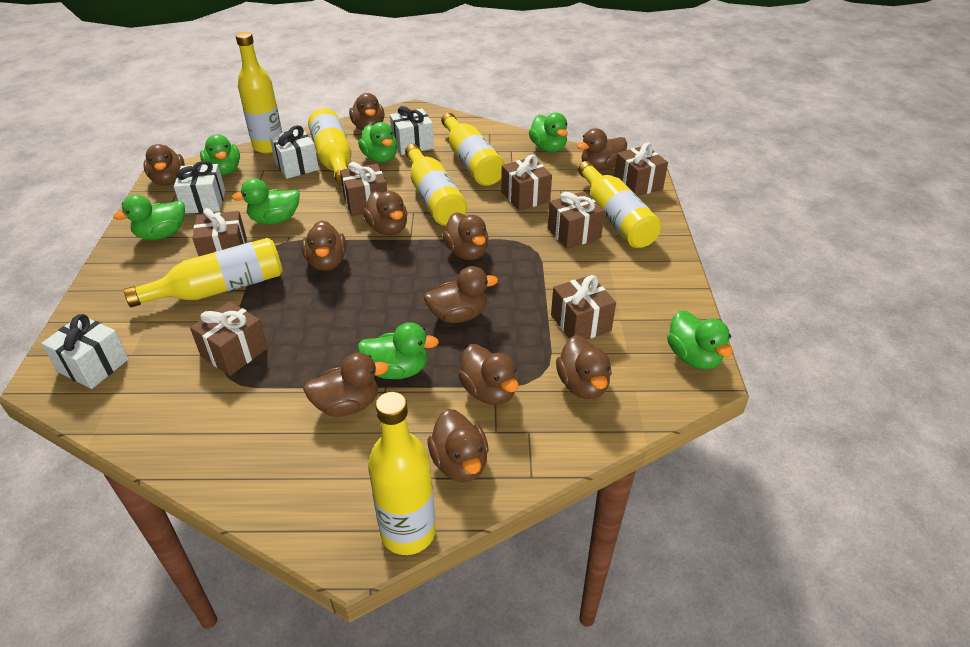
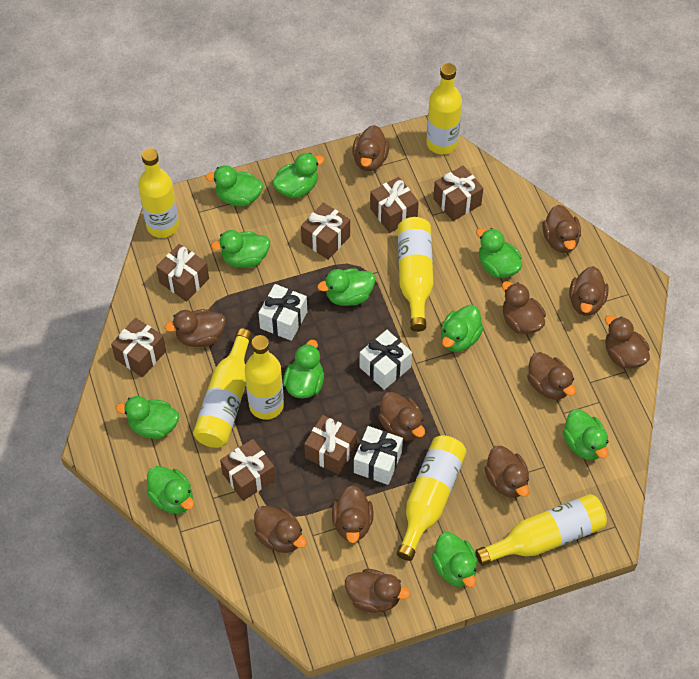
brown duck: [143,144,185,186] [302,220,346,271] [303,353,389,417] [349,93,385,130] [363,191,407,235] [424,266,498,323] [428,409,489,482] [442,212,488,260] [458,344,519,405] [556,335,612,399] [577,128,627,171] = 11 -> [165,309,226,347] [254,506,307,553] [332,485,374,543] [345,569,410,613] [352,125,389,171] [378,392,425,441] [484,446,529,498] [502,281,546,334] [527,352,576,400] [542,205,581,253] [569,266,609,316] [605,315,650,369] = 12
green duck: [113,194,185,240] [200,134,240,175] [232,178,300,224] [358,122,397,162] [358,322,439,379] [529,113,568,152] [667,310,733,369] = 7 -> [116,396,179,439] [146,466,194,514] [205,165,263,207] [211,230,270,268] [272,153,324,198] [283,340,324,399] [317,268,375,306] [432,532,477,587] [441,305,483,352] [476,228,522,278] [563,409,609,460] = 11
white gift: [41,314,129,389] [174,161,225,214] [270,125,319,179] [390,106,434,155] = 4 -> [259,284,307,341] [354,426,403,485] [360,330,412,390] = 3

